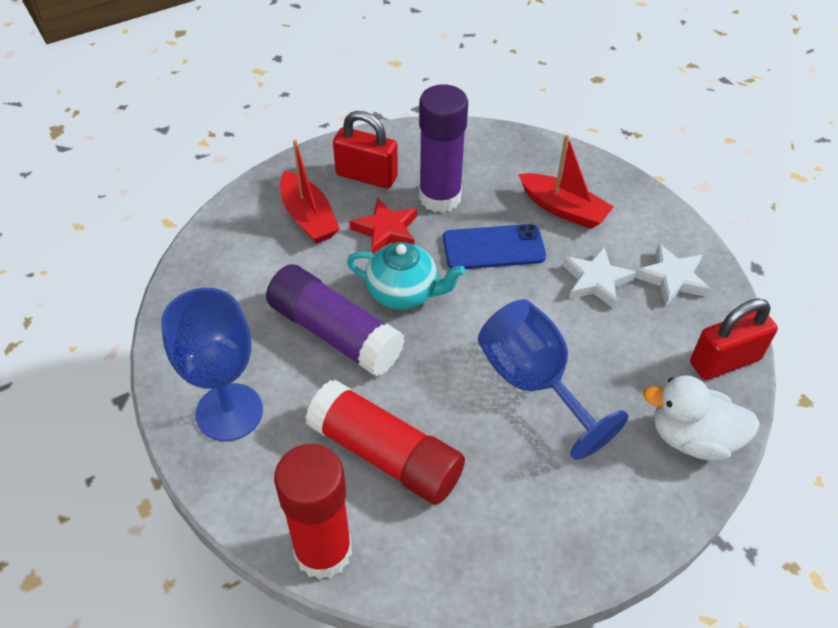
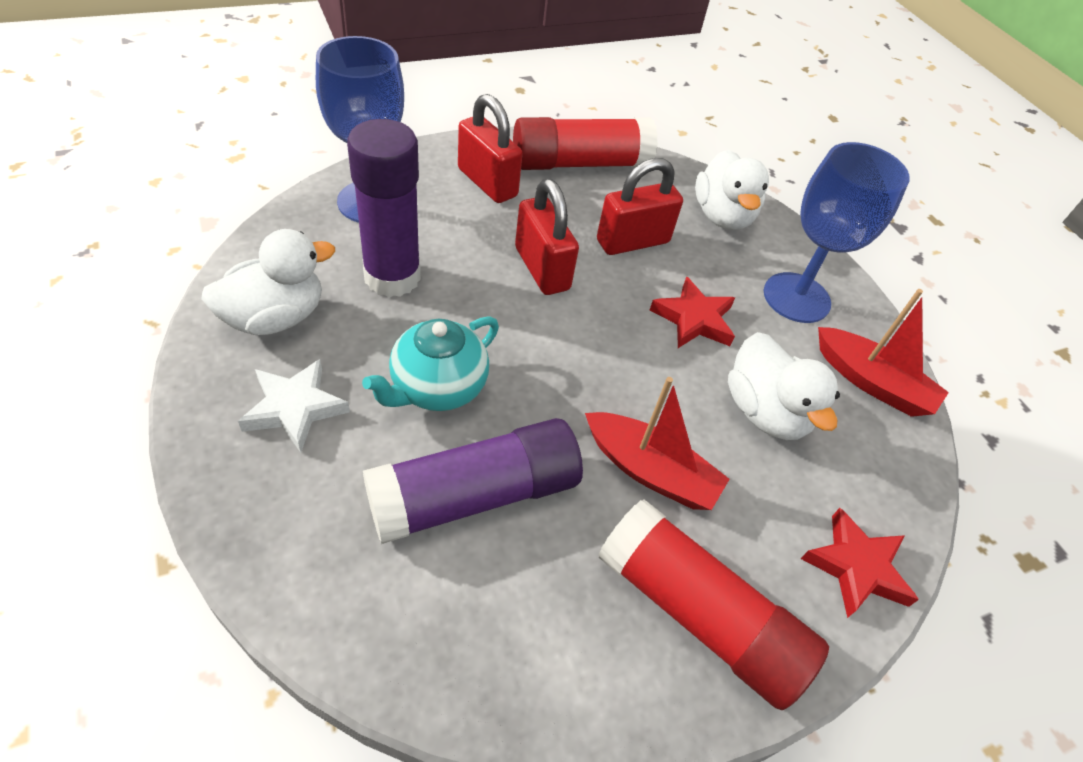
blue phone: [443,224,546,269] = 1 -> none = 0
red padlock: [333,111,398,189] [690,298,778,380] = 2 -> [458,94,523,203] [515,179,579,295] [597,158,683,255] = 3
red star: [350,198,417,255] = 1 -> [650,277,735,348] [801,508,919,618] = 2
white duck: [643,375,760,461] = 1 -> [201,229,335,335] [695,150,769,230] [728,332,840,440] = 3
white star: [563,247,636,309] [635,244,710,306] = 2 -> [238,359,350,453] = 1

